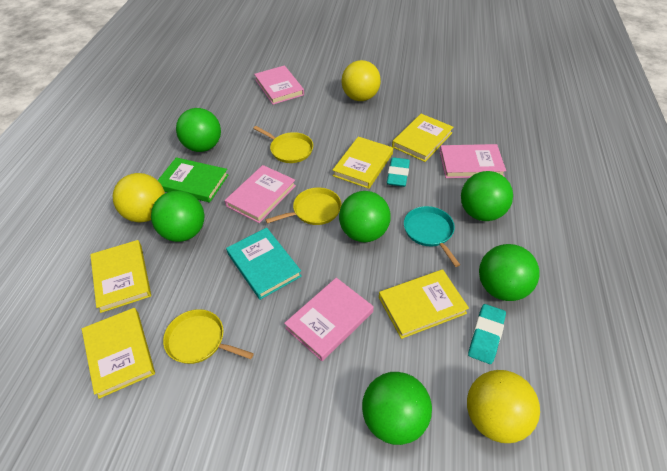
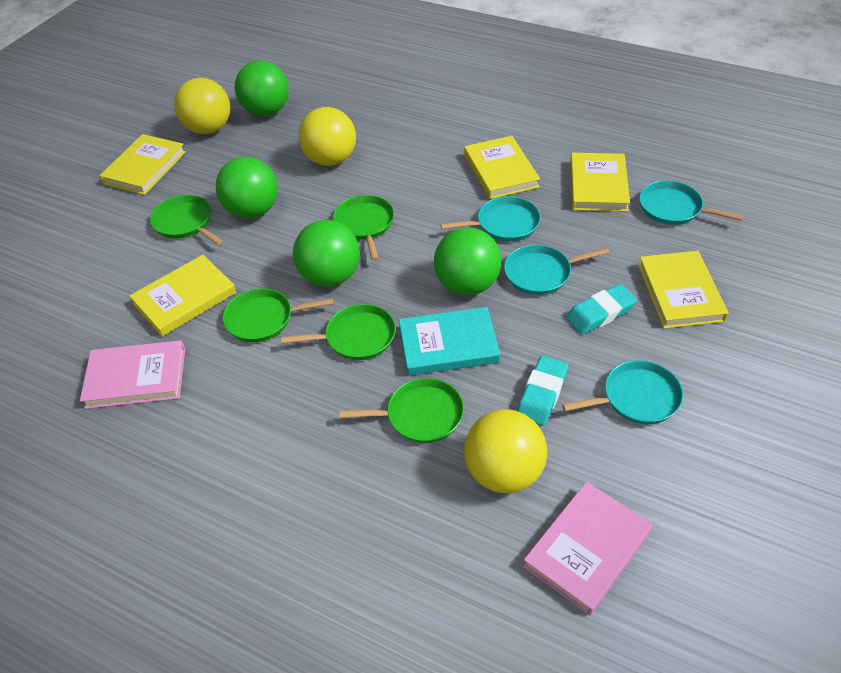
green ball: [151,191,204,242] [176,108,221,152] [339,191,391,242] [362,372,432,445] [461,171,513,221] [479,244,540,301] = 6 -> [216,157,278,218] [235,60,289,116] [293,220,360,287] [434,228,502,296] = 4
green book: [157,157,228,202] = 1 -> none = 0
green pan: none = 0 -> [150,195,223,245] [223,288,333,342] [281,304,396,360] [333,195,394,261] [339,378,464,443] = 5
pink book: [225,165,296,223] [254,65,304,105] [284,278,374,361] [440,144,506,178] = 4 -> [80,340,185,409] [523,482,653,615] = 2
turquoise pan: [404,206,460,267] = 1 -> [440,196,541,241] [504,245,610,295] [562,360,683,424] [639,181,743,225] = 4
yellow pan: [163,309,254,364] [253,126,313,163] [265,188,342,225] = 3 -> none = 0

